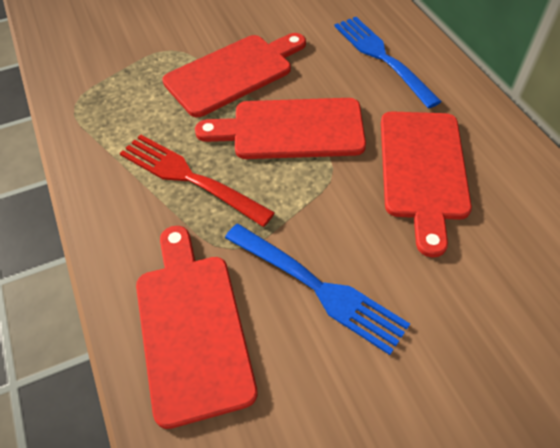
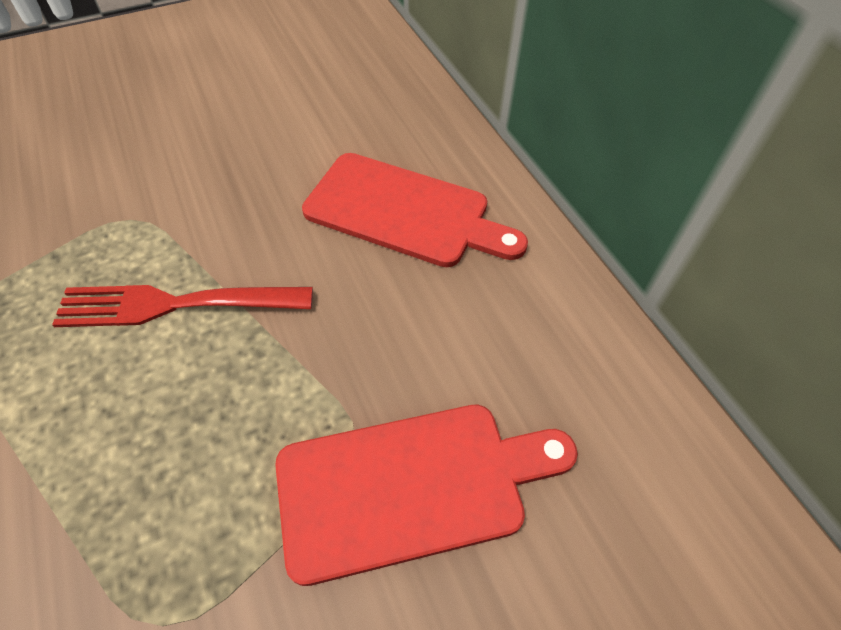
blue fork: [225,224,410,355] [334,17,442,109] = 2 -> none = 0
red cutting board: [136,226,258,429] [162,33,306,117] [195,98,366,159] [381,112,472,257] = 4 -> [275,405,578,586] [302,153,528,267] = 2

